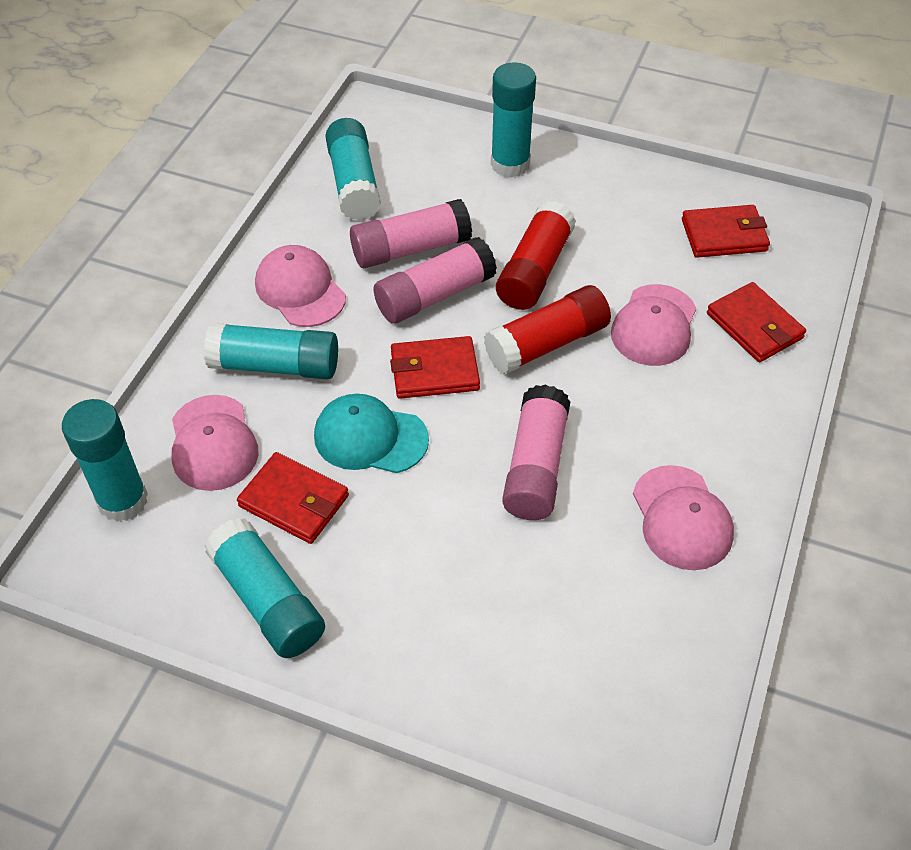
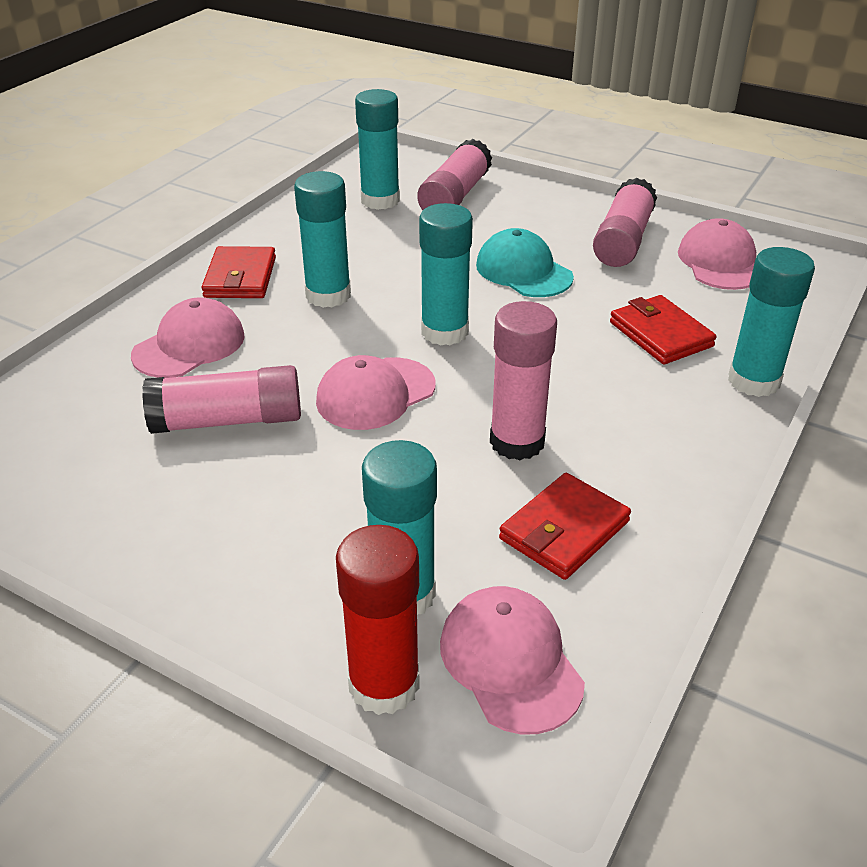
pink glue stick: [350,199,472,268] [373,237,497,324] [502,385,571,520] = 3 -> [142,365,301,434] [417,139,492,210] [490,301,557,460] [593,178,657,267] = 4
red glue stick: [484,285,611,374] [496,201,576,310] = 2 -> [336,525,420,715] = 1
red wallet: [237,452,349,544] [390,336,480,399] [682,205,770,258] [707,282,806,362] = 4 -> [201,246,276,298] [499,473,631,580] [610,295,717,365] = 3

